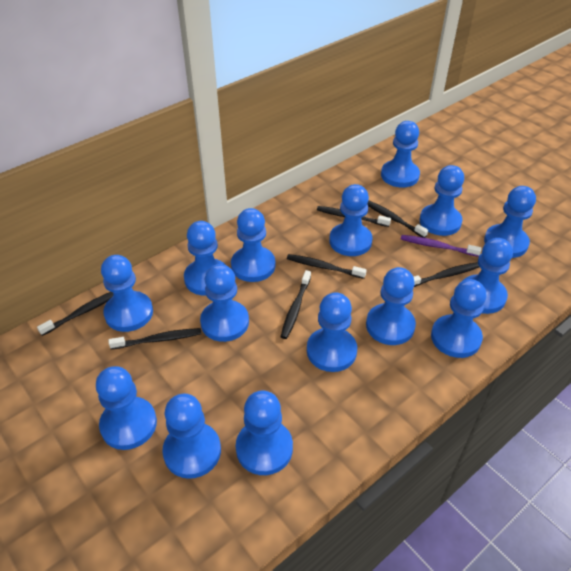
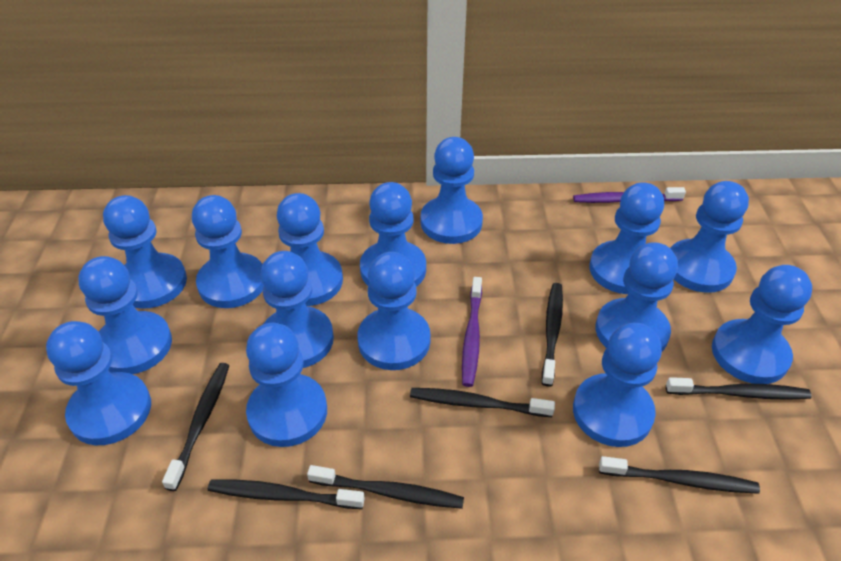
purple toothbrush: [401,235,482,257] = 1 -> [462,277,482,387] [573,187,686,203] = 2

